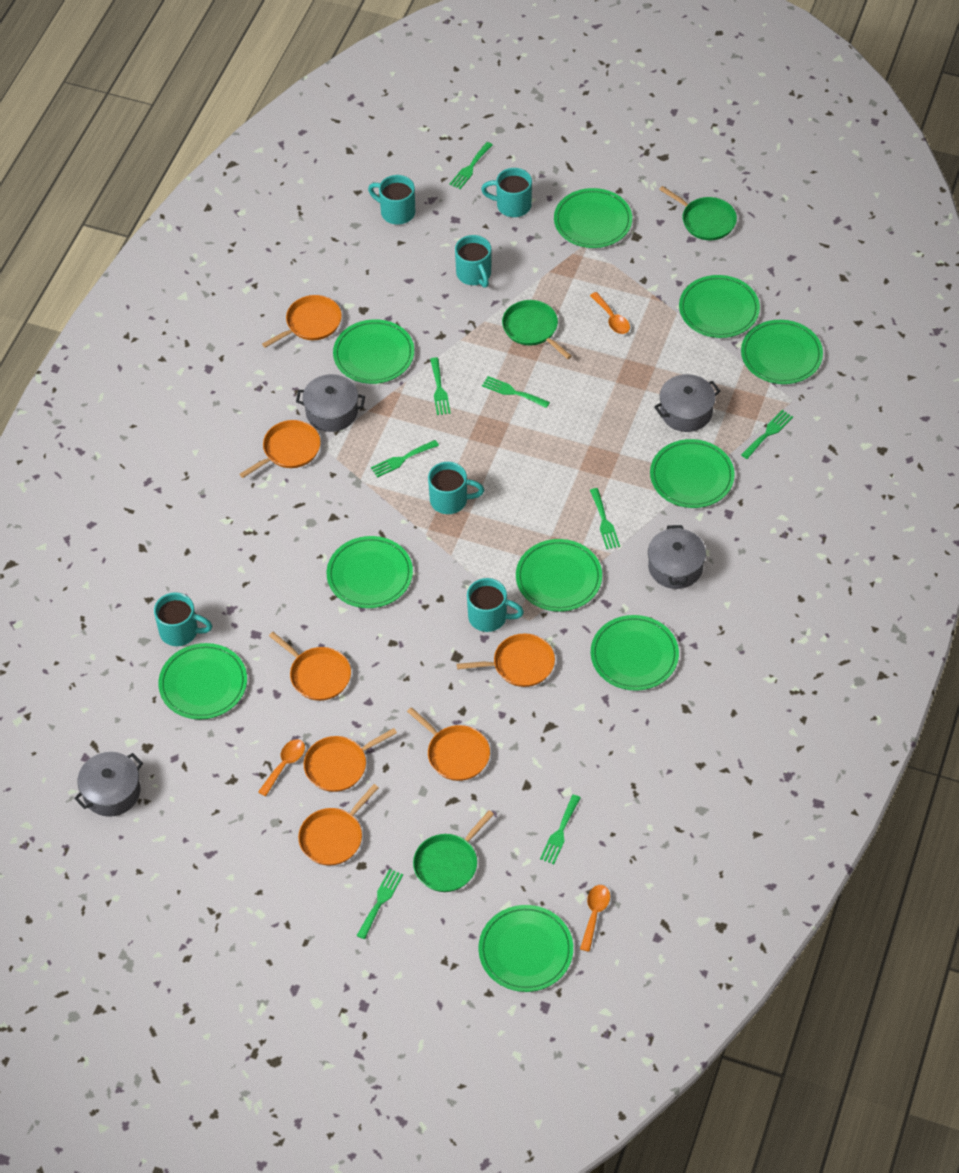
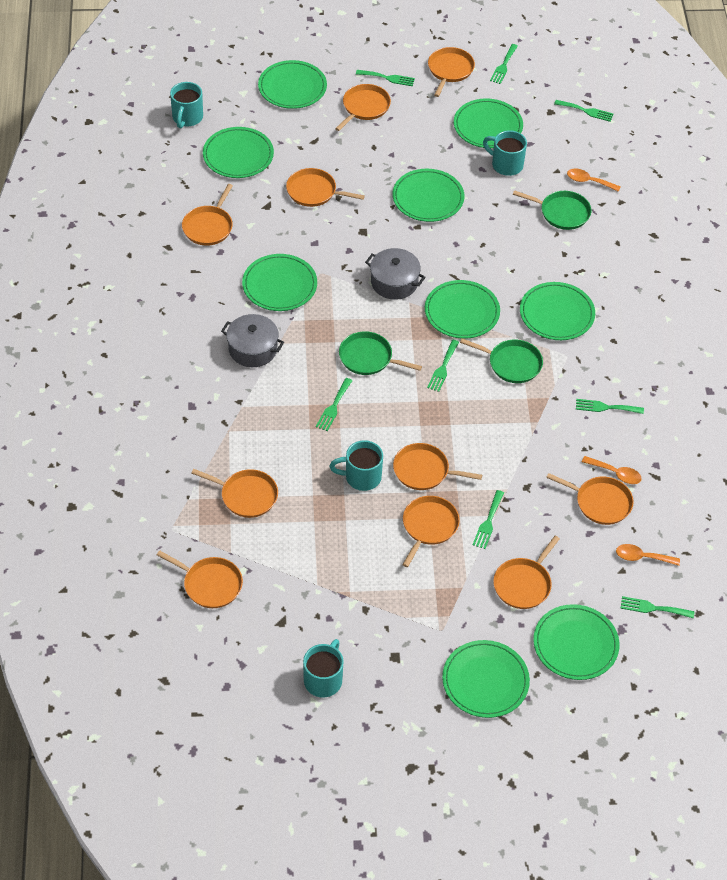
green plate: [158,643,247,720] [327,536,413,608] [333,319,414,384] [479,905,573,992] [516,539,602,612] [554,188,632,248] [591,615,679,691] [650,439,735,508] [679,275,760,338] [741,320,823,384] = 10 -> [203,127,274,178] [242,254,317,311] [258,60,327,109] [392,169,464,222] [425,280,500,339] [442,640,530,718] [454,98,523,148] [520,282,595,340] [533,604,620,680] = 9
grey pot: [74,752,143,817] [296,374,365,432] [648,525,706,589] [654,374,720,432] = 4 -> [221,314,284,367] [365,248,426,300] = 2
orange pan: [239,420,321,478] [262,295,342,348] [269,632,351,701] [298,784,379,866] [304,728,397,792] [407,707,490,781] [457,633,555,687] = 7 -> [157,550,243,608] [182,184,233,246] [191,469,278,518] [286,168,365,207] [335,84,391,131] [393,443,482,490] [402,496,460,567] [428,47,475,97] [493,536,560,609] [546,473,634,525] = 10
turquoise mug: [154,592,212,646] [368,175,415,225] [428,462,484,514] [455,235,491,288] [467,578,524,632] [481,168,532,217] = 6 -> [170,82,203,128] [303,639,344,698] [329,440,383,491] [483,130,527,176] = 4

